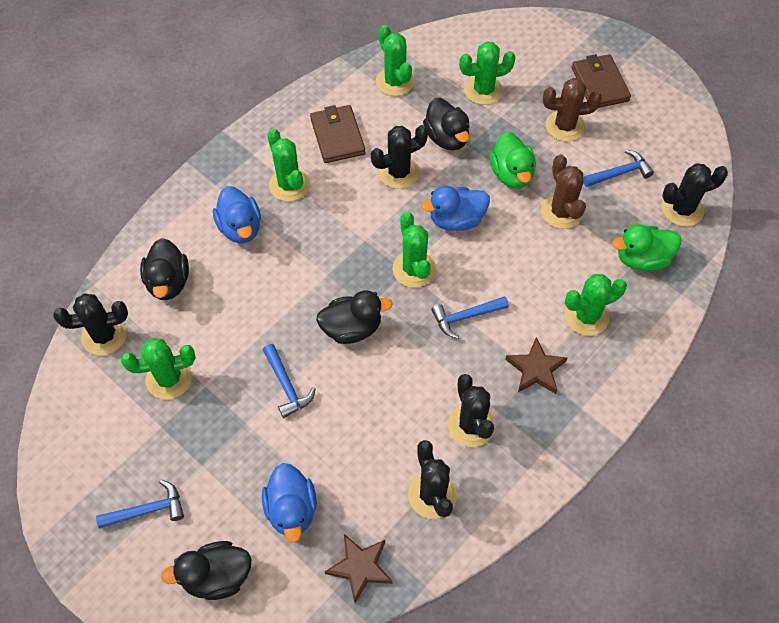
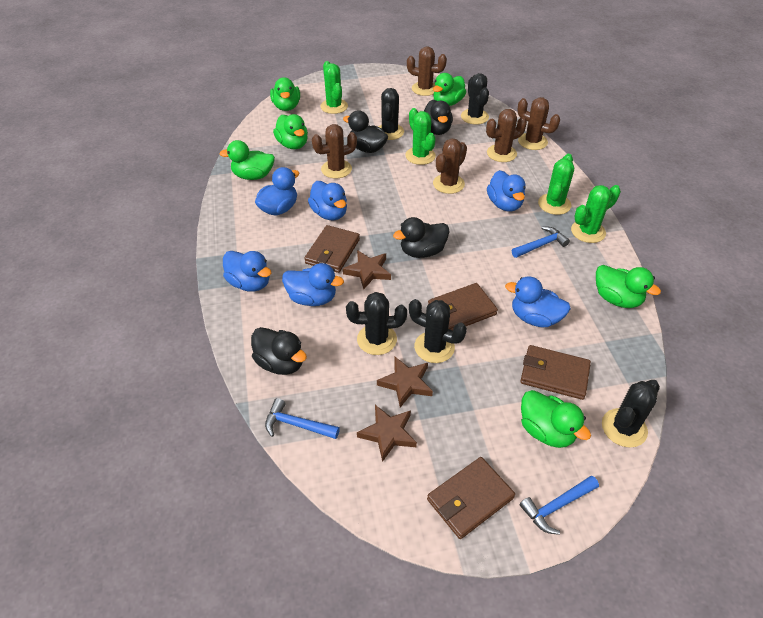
blue duck: [213,186,261,243] [262,463,317,543] [421,185,490,231] = 3 -> [223,251,271,292] [255,167,299,215] [282,263,344,306] [308,181,347,220] [487,170,526,212] [505,276,571,327] = 6
blue hammer: [96,480,184,529] [263,344,316,418] [431,296,509,339] [583,150,654,187] = 4 -> [265,398,340,439] [512,226,570,258] [520,476,599,535] = 3
brown cactus: [541,154,586,229] [543,78,602,142] = 2 -> [312,124,357,179] [407,46,447,96] [433,139,467,194] [486,109,527,162] [517,97,560,150] = 5
brown star: [325,534,392,603] [505,337,567,394] = 2 -> [343,250,391,289] [357,405,417,462] [377,357,433,407] = 3
brown wallet: [310,105,366,163] [572,54,631,108] = 2 -> [304,225,360,273] [427,457,515,539] [428,283,498,330] [520,345,591,400] = 4
green cactus: [121,338,196,400] [267,129,310,201] [376,25,414,96] [393,212,436,288] [459,41,516,105] [565,274,627,336] = 6 -> [320,61,348,114] [405,108,436,165] [538,154,574,215] [571,185,621,243] = 4
green duck: [490,132,536,188] [612,224,681,271] = 2 -> [219,140,275,180] [270,77,300,111] [273,114,308,149] [433,73,466,106] [521,390,591,448] [596,265,661,308] = 6

